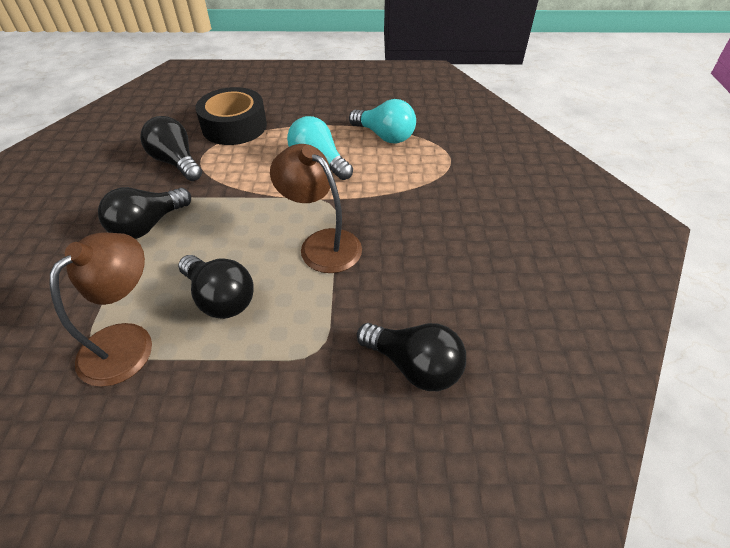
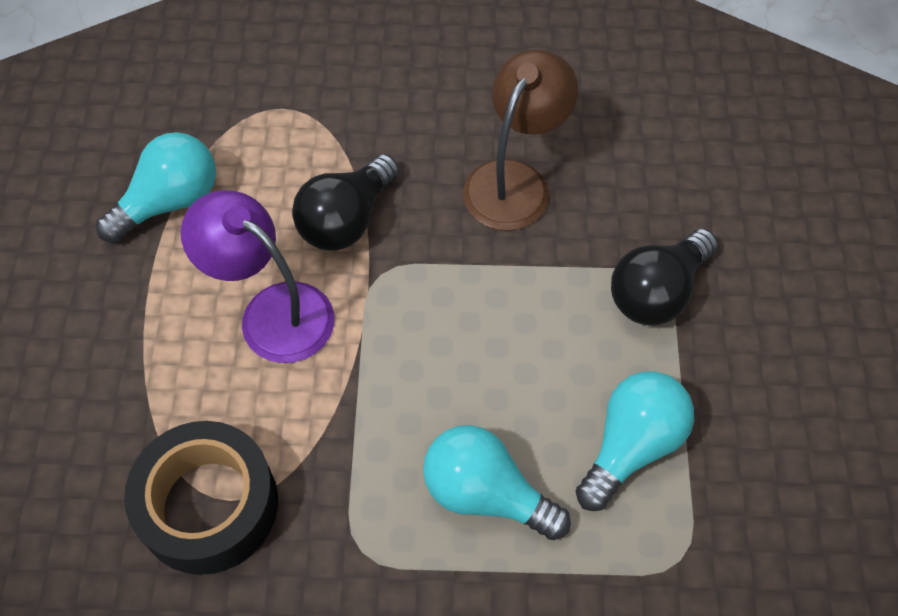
black light bulb: [98,187,191,239] [140,116,202,181] [178,255,254,319] [357,323,466,391] = 4 -> [292,154,399,251] [611,229,718,325] = 2
brown lamp: [49,233,152,387] [270,144,362,273] = 2 -> [463,50,578,231] = 1
purple lamp: none = 0 -> [181,190,335,363] = 1
turquoise light bulb: [287,116,353,180] [349,99,416,144] = 2 -> [96,132,216,243] [423,425,571,540] [576,371,694,511] = 3

